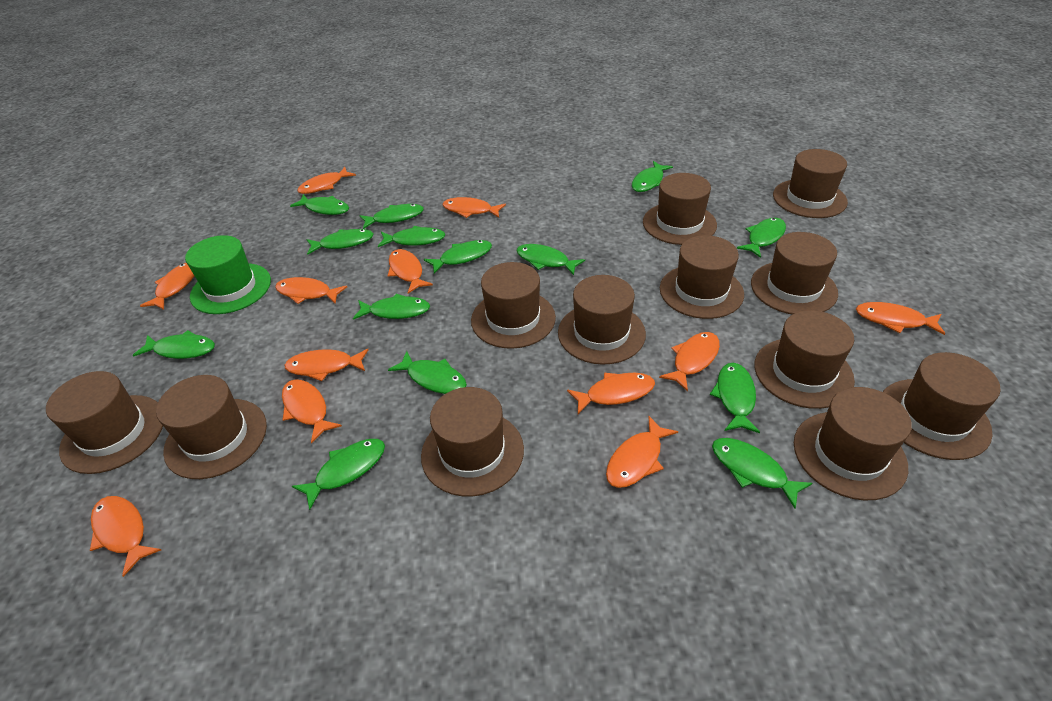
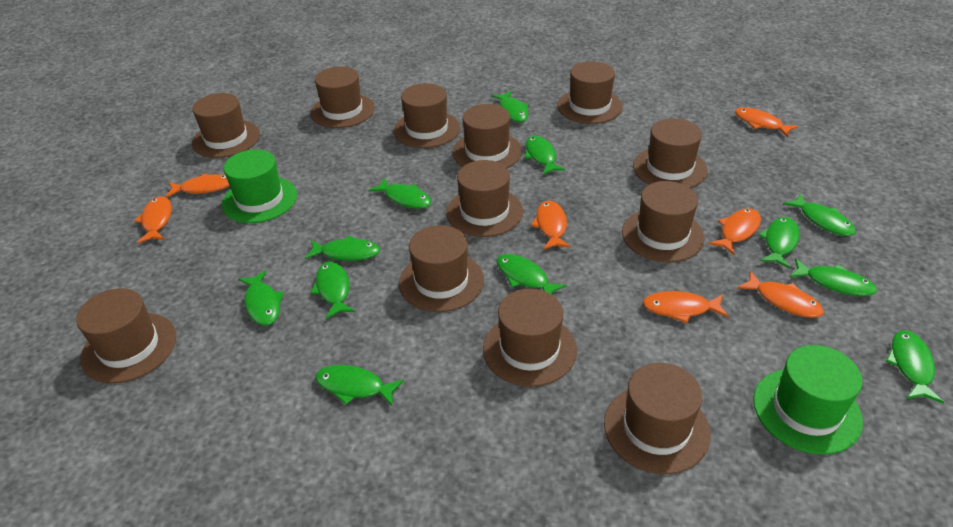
green fish: [133,330,215,359] [290,194,349,215] [292,439,385,510] [307,229,374,255] [353,293,430,320] [360,204,424,229] [378,226,445,247] [388,351,467,394] [424,240,492,274] [516,244,585,275] [632,161,673,192] [710,363,760,433] [712,438,813,509] [737,218,786,258] = 14 -> [238,270,284,326] [305,235,380,261] [310,261,355,319] [315,365,404,406] [369,178,432,209] [492,91,528,122] [497,254,567,294] [524,136,566,175] [758,217,800,269] [783,193,856,236] [789,258,877,296] [885,330,944,404] = 12
green hat: [185,235,271,314] = 1 -> [222,149,297,223] [753,345,863,455] = 2
orange fish: [90,496,161,577] [140,263,194,310] [275,277,347,304] [282,379,342,443] [284,349,368,381] [297,167,356,194] [387,249,433,294] [443,197,506,218] [567,372,655,414] [606,416,678,488] [659,332,720,391] [856,302,945,335] = 12 -> [134,196,172,243] [166,174,230,198] [531,201,571,250] [642,291,728,323] [709,208,761,255] [735,107,798,137] [737,271,824,318] = 7

